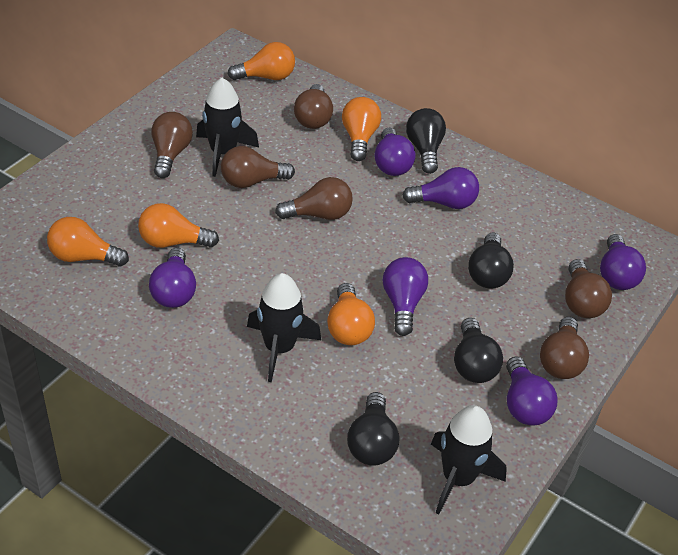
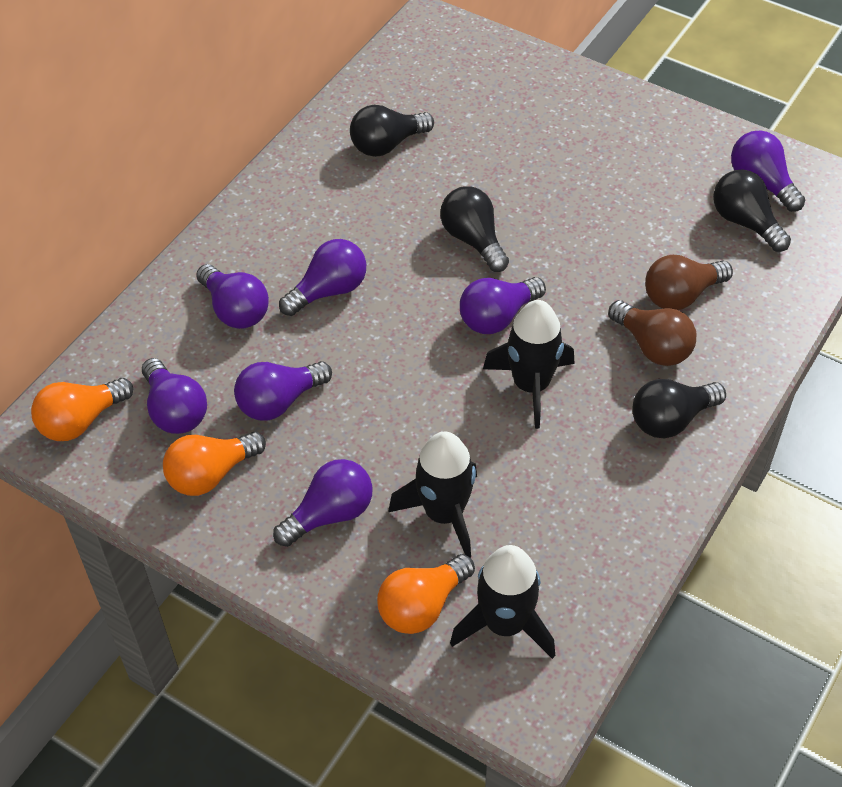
brown light bulb: [152,112,193,178] [221,146,295,188] [275,177,353,220] [294,84,333,129] [540,317,589,379] [565,259,612,318] = 6 -> [608,300,696,366] [645,255,733,310] = 2
orange light bulb: [47,217,129,267] [138,203,219,248] [228,42,295,80] [327,283,375,345] [342,97,381,161] = 5 -> [31,378,133,441] [163,432,266,496] [377,554,475,634] = 3
purple light bulb: [149,248,196,308] [374,128,416,176] [383,257,428,336] [402,167,479,209] [506,356,557,426] [600,234,646,290] = 6 -> [142,358,207,434] [196,264,269,329] [234,361,332,421] [273,459,372,547] [279,239,366,316] [460,277,546,334] [731,130,805,212] = 7

